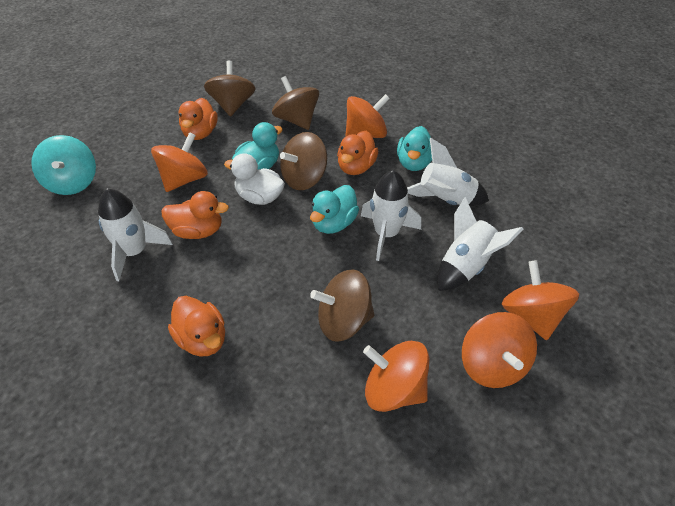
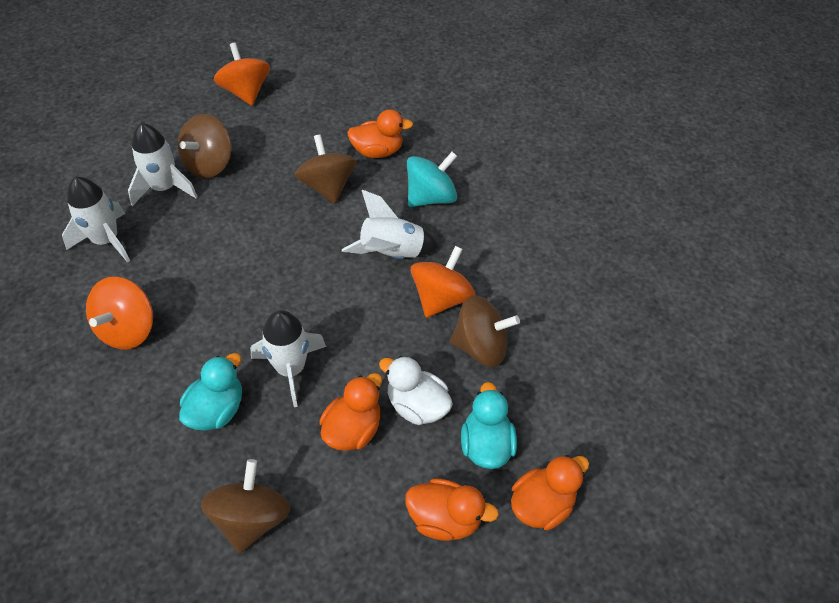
orange spinning top: [151,132,208,192] [345,94,390,138] [363,341,430,412] [462,312,537,388] [502,260,579,340] = 5 -> [86,277,153,349] [214,43,270,106] [411,246,475,318] = 3
turquoise duck: [232,122,283,169] [310,185,359,234] [397,126,432,171] = 3 -> [179,353,242,431] [461,382,517,469] = 2

